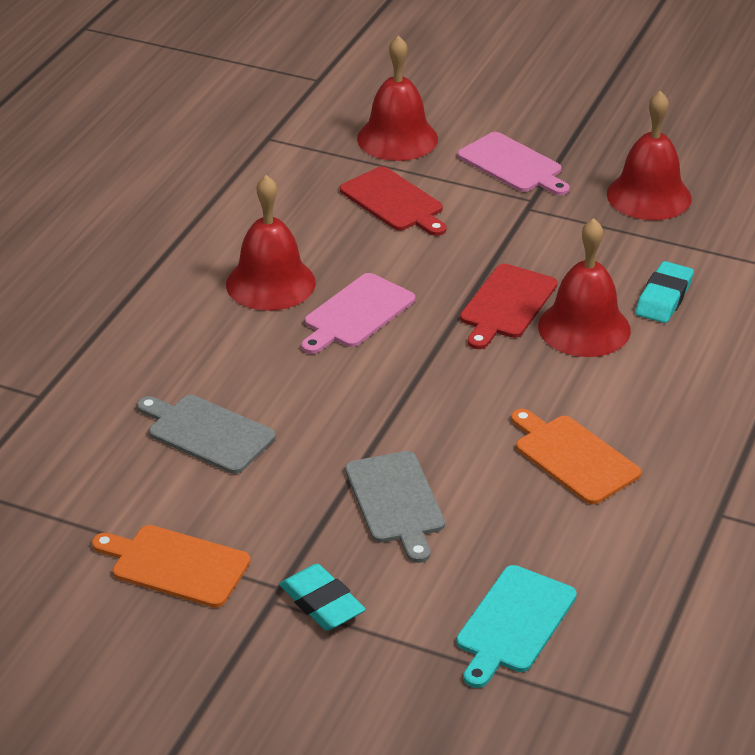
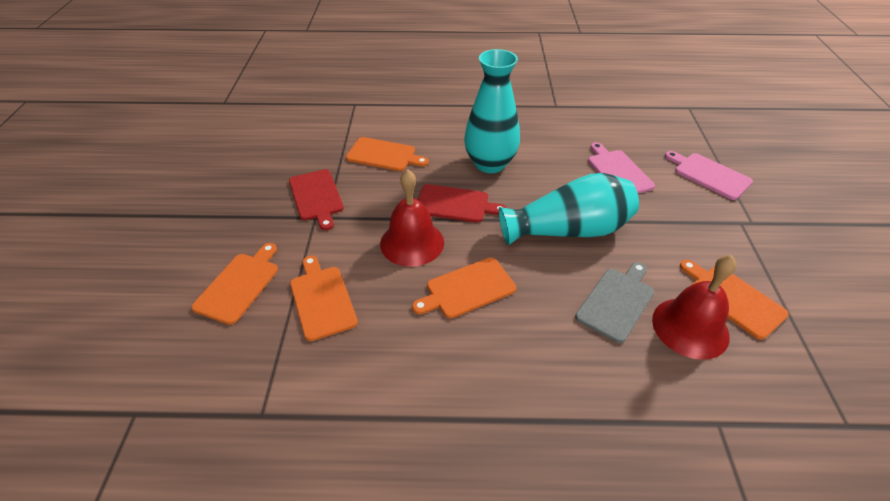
grey cutting board: [137,395,276,474] [345,451,445,563] = 2 -> [575,262,654,343] = 1
orange cutting board: [92,525,251,608] [511,409,641,505] = 2 -> [191,243,278,325] [290,256,358,341] [346,137,429,171] [412,257,516,318] [680,260,789,340] = 5
red bell: [226,175,316,311] [357,35,438,161] [538,218,631,357] [607,91,692,220] = 4 -> [380,169,444,267] [652,255,737,360] = 2
turquoise cutting board: [456,565,577,688] = 1 -> none = 0
turquoise eraser: [279,564,366,631] [635,261,694,323] = 2 -> none = 0
turquoise vase: none = 0 -> [464,49,520,173] [499,173,639,245] = 2

